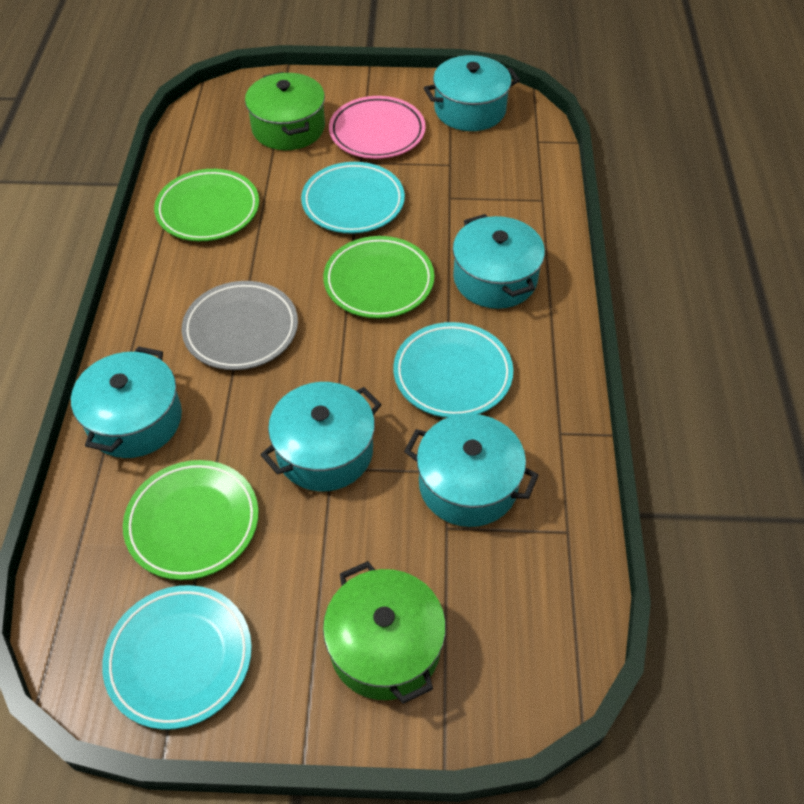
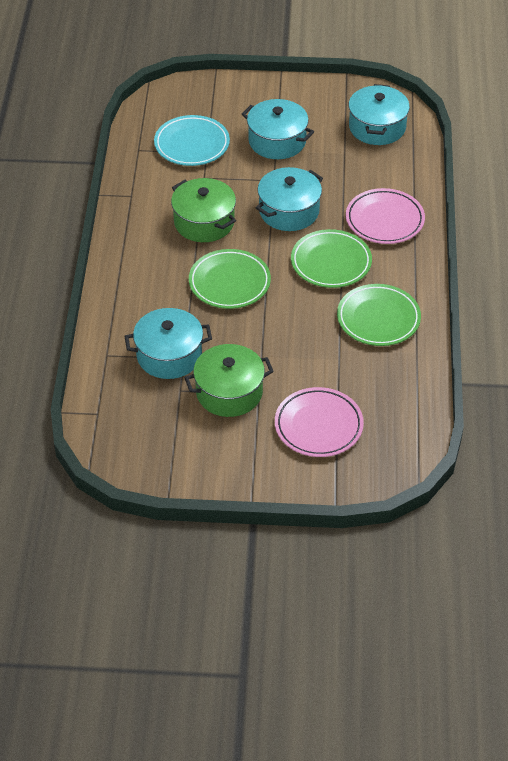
grey plate: [182,281,298,370] = 1 -> none = 0
pink plate: [329,96,426,159] = 1 -> [275,387,364,457] [346,188,425,244] = 2
turquoise plate: [102,585,252,730] [301,162,405,234] [393,322,513,418] = 3 -> [154,115,230,166] = 1
turquoise pot: [71,346,182,458] [261,382,382,491] [404,414,539,527] [424,55,520,131] [453,214,545,309] = 5 -> [125,308,212,379] [242,99,314,159] [256,167,323,231] [348,84,410,145] = 4

